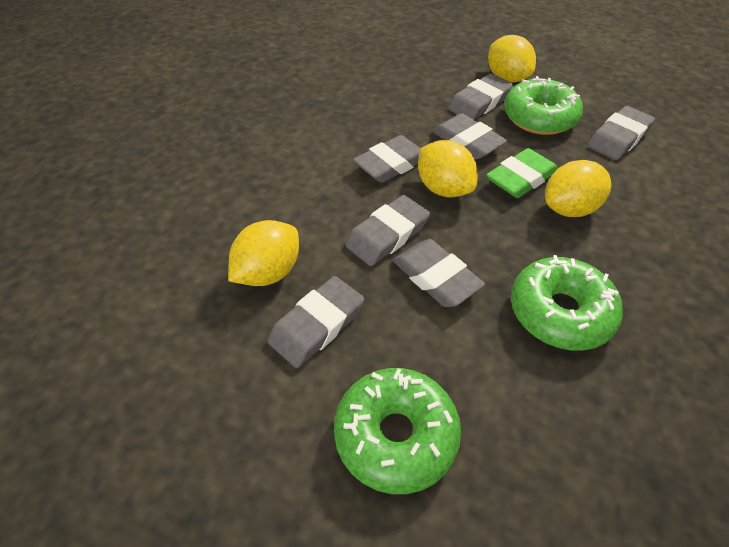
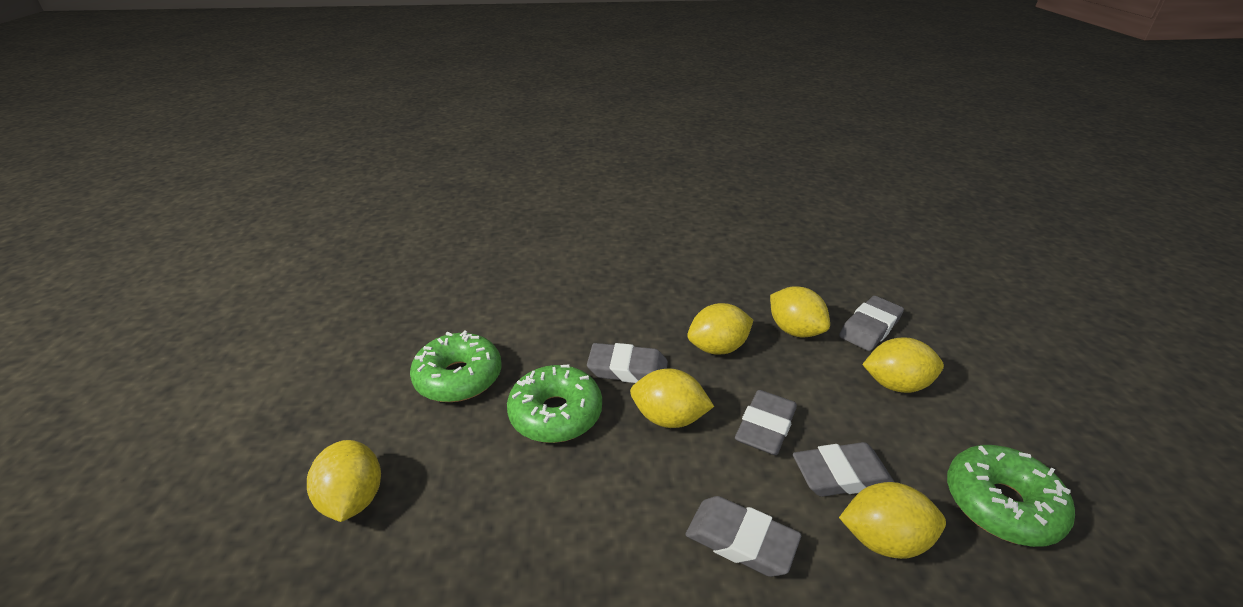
green eraser: [486,148,558,198] = 1 -> none = 0
grey eraser: [268,276,364,368] [345,195,430,266] [353,135,421,183] [393,239,485,307] [432,113,507,159] [448,74,513,120] [588,106,655,160] = 7 -> [587,343,668,383] [685,496,801,577] [735,390,797,455] [793,442,894,497] [839,296,904,351] = 5
yellow lemon: [228,220,299,286] [418,140,478,198] [488,35,536,83] [545,160,611,217] = 4 -> [307,440,381,522] [630,369,714,428] [687,303,753,355] [770,286,830,338] [839,482,946,559] [862,337,944,393] = 6

